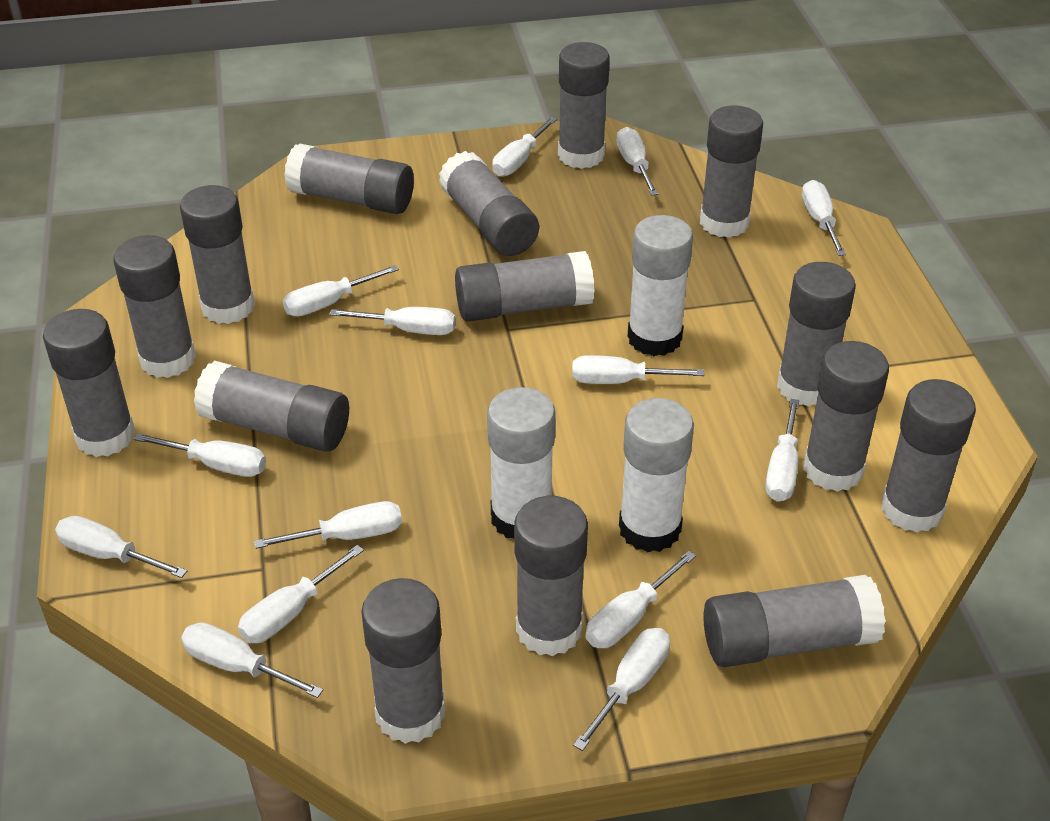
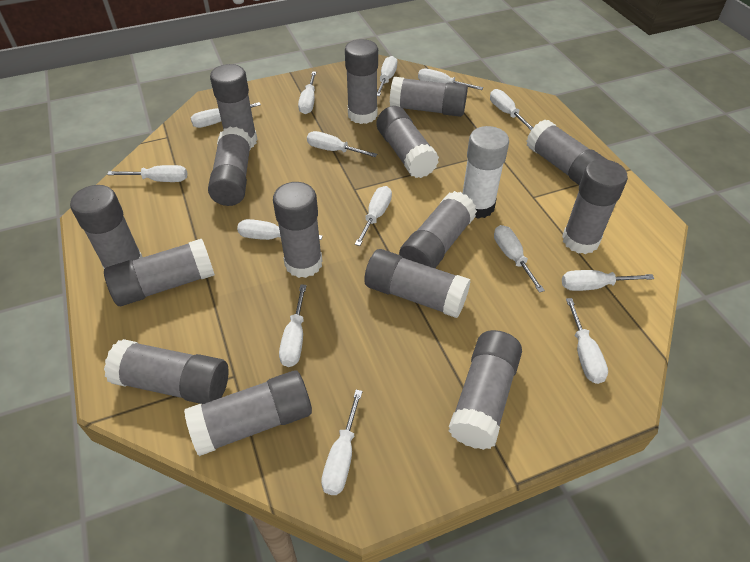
white glue stick: [487,387,556,538] [619,398,694,552] [627,215,693,356] = 3 -> [462,126,509,219] = 1

